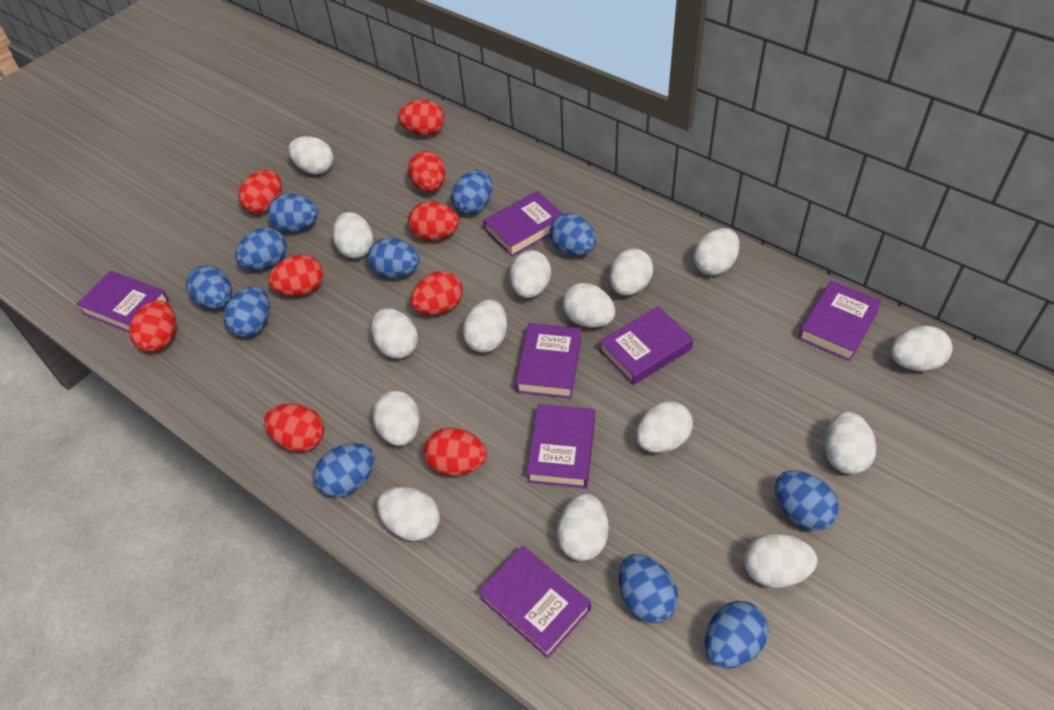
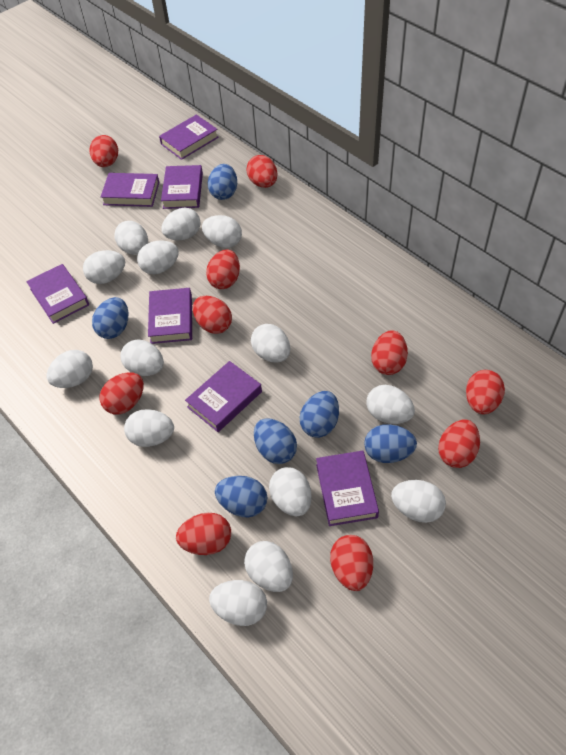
blue egg: [186,265,232,309] [223,286,270,338] [235,228,287,270] [268,194,318,232] [314,443,375,498] [368,238,419,278] [451,170,493,215] [550,213,596,256] [619,554,678,623] [705,601,768,668] [775,470,839,531] = 11 -> [92,297,128,339] [208,164,237,200] [215,476,267,517] [254,418,297,464] [300,391,339,438] [364,424,417,463] = 6
red egg: [129,300,176,352] [238,170,282,214] [264,404,324,452] [268,255,323,296] [398,100,445,136] [408,151,445,192] [408,202,459,241] [411,271,463,315] [424,428,487,476] = 9 -> [90,135,118,167] [99,372,144,415] [176,513,231,555] [193,296,232,334] [206,249,240,289] [246,155,278,188] [330,535,373,591] [371,330,408,375] [438,419,480,468] [466,370,505,414] = 10
white egg: [288,136,334,175] [333,212,373,258] [371,308,418,359] [373,391,420,446] [377,487,440,541] [463,299,507,353] [510,250,551,298] [557,494,609,561] [563,283,615,328] [609,248,653,296] [636,401,693,453] [693,228,740,276] [744,533,817,588] [824,412,876,474] [891,326,953,371] = 15 -> [47,350,93,388] [83,250,125,284] [114,221,148,255] [121,340,164,376] [124,409,174,447] [137,240,179,274] [162,208,201,240] [202,215,242,248] [209,580,267,626] [244,541,293,592] [251,324,290,363] [269,467,312,516] [366,385,415,424] [391,480,446,523] = 14

